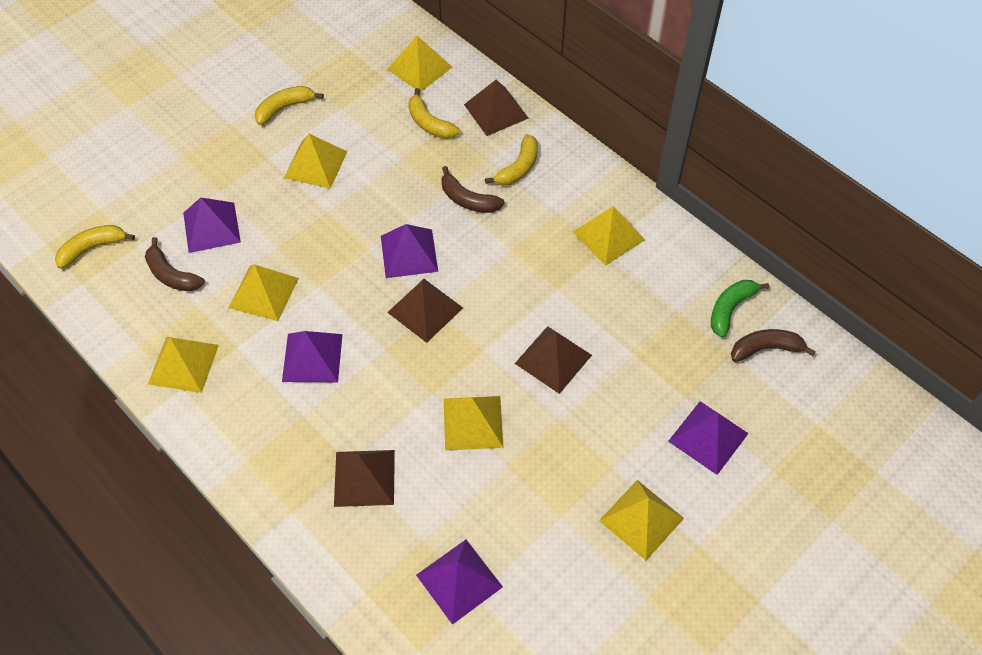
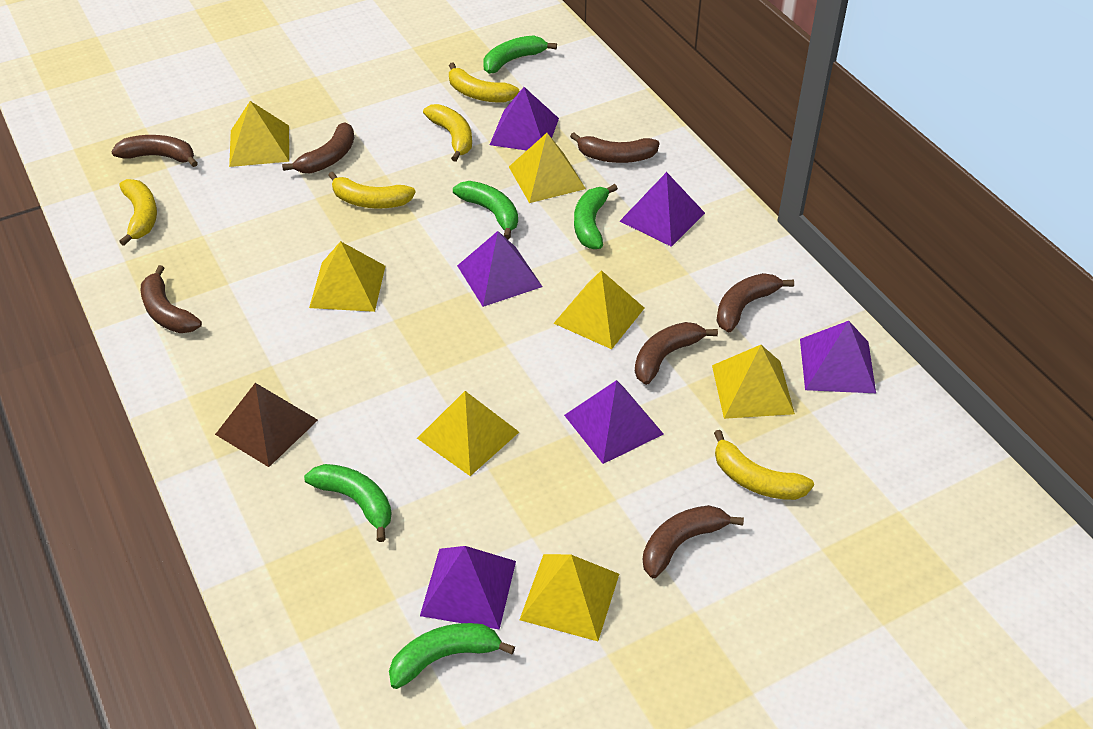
brown banana: [145,237,205,291] [441,166,505,213] [731,329,816,362] = 3 -> [112,135,198,167] [140,265,202,333] [282,123,354,173] [570,132,660,163] [635,322,718,385] [643,505,744,578] [716,273,794,332] = 7
brown pyramid: [334,450,395,507] [387,279,463,343] [464,79,529,136] [515,326,592,394] = 4 -> [215,383,318,467] = 1
green banana: [711,280,769,338] = 1 -> [304,464,391,542] [389,623,515,689] [453,181,518,239] [483,36,557,74] [574,184,618,249] = 5
purple pyramid: [183,197,241,253] [282,331,343,382] [381,224,438,278] [416,540,503,625] [668,401,749,475] = 5 -> [420,546,516,630] [457,231,543,307] [490,87,559,151] [564,380,664,464] [620,172,705,247] [800,321,876,393] = 6
yellow banana: [55,225,135,269] [255,86,324,125] [408,88,460,139] [485,134,538,185] = 4 -> [119,179,157,246] [328,172,416,208] [423,104,472,162] [449,63,520,103] [714,430,814,500] = 5

